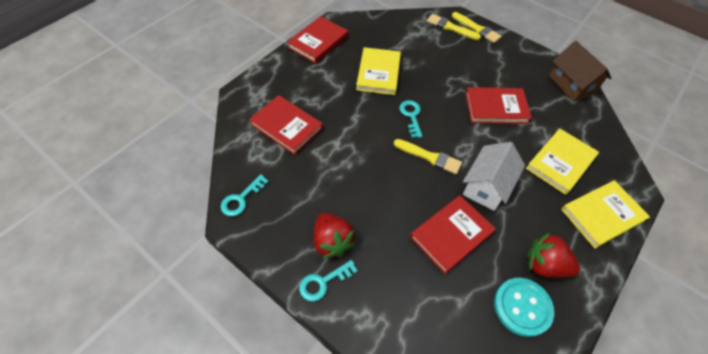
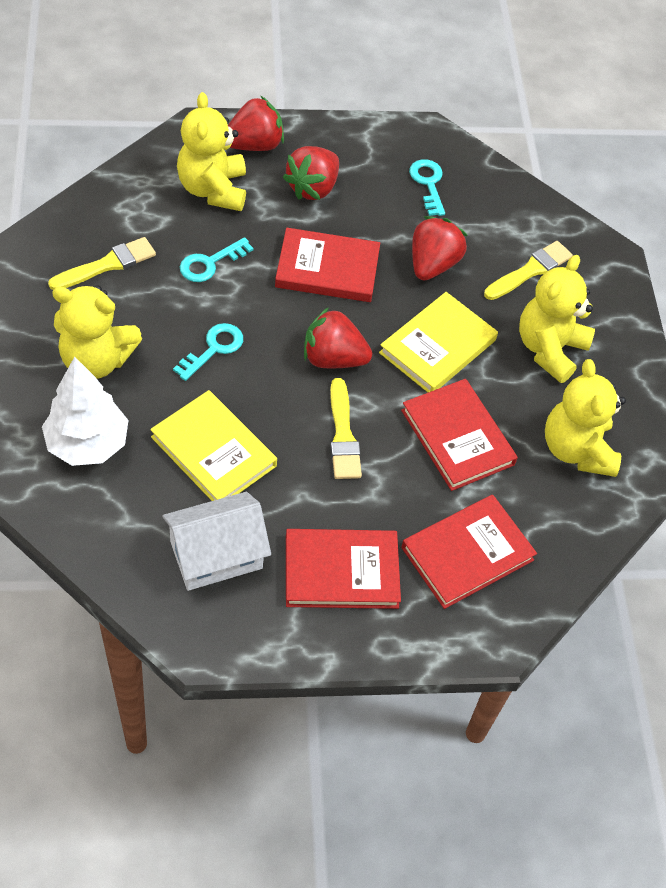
brown house: [549,41,611,102] = 1 -> none = 0
red strawberry: [314,213,356,259] [527,233,580,278] = 2 -> [228,96,284,151] [283,146,339,200] [304,307,372,368] [412,216,468,281] = 4
turquoise button: [494,278,554,337] = 1 -> none = 0
white tree: none = 0 -> [42,357,128,466] = 1
yellow book: [356,47,401,95] [526,128,599,195] [561,180,650,249] = 3 -> [150,390,277,501] [379,292,498,392] = 2
yellow teddy bear: none = 0 -> [52,285,142,379] [177,92,246,211] [519,255,595,383] [545,359,626,477] = 4

